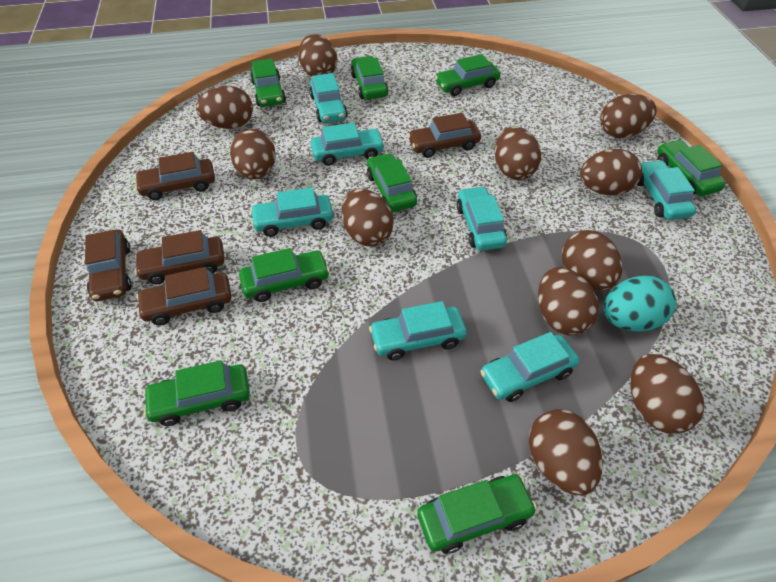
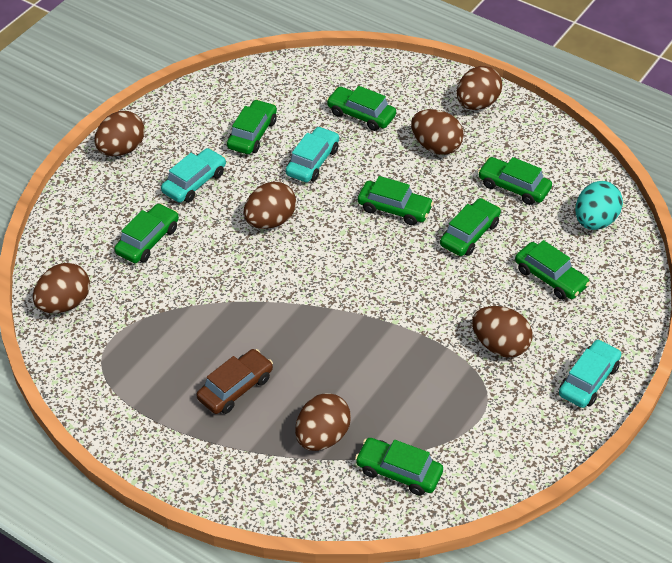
brown car: [85,229,132,301] [135,152,215,200] [135,230,225,284] [136,267,232,326] [407,113,481,158] = 5 -> [196,349,273,414] = 1
brown egg: [196,86,253,129] [230,129,276,179] [298,34,337,77] [342,188,394,246] [495,127,541,180] [529,409,603,495] [538,267,599,335] [562,230,622,290] [580,149,642,195] [600,94,657,138] [630,354,704,434] = 11 -> [33,263,90,313] [94,111,145,156] [244,182,296,229] [295,393,351,451] [411,109,464,155] [457,66,502,110] [472,306,533,357] = 7
turquoise car: [250,187,333,237] [309,73,348,123] [311,123,385,166] [369,301,467,360] [457,186,507,251] [480,332,580,402] [637,160,696,220] = 7 -> [161,148,226,203] [286,126,339,182] [559,339,621,408] = 3

